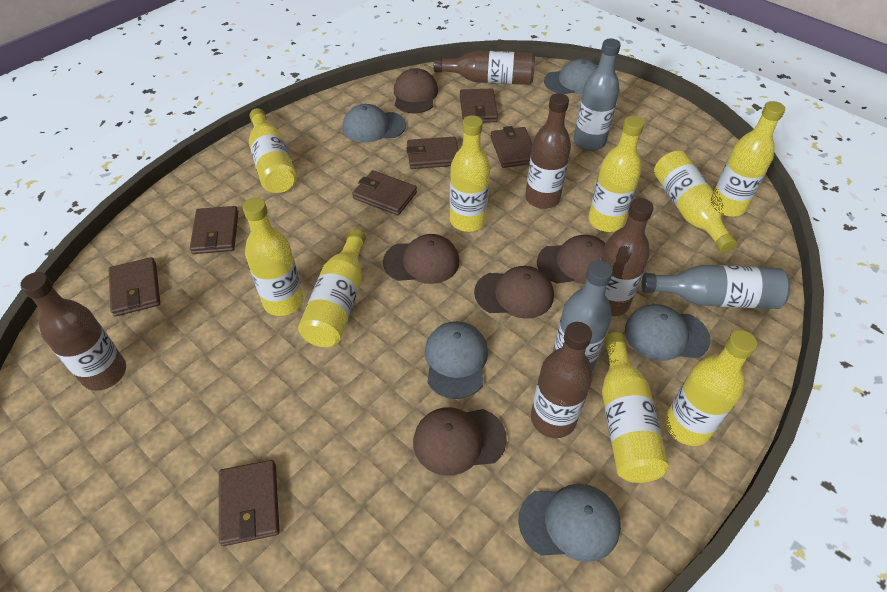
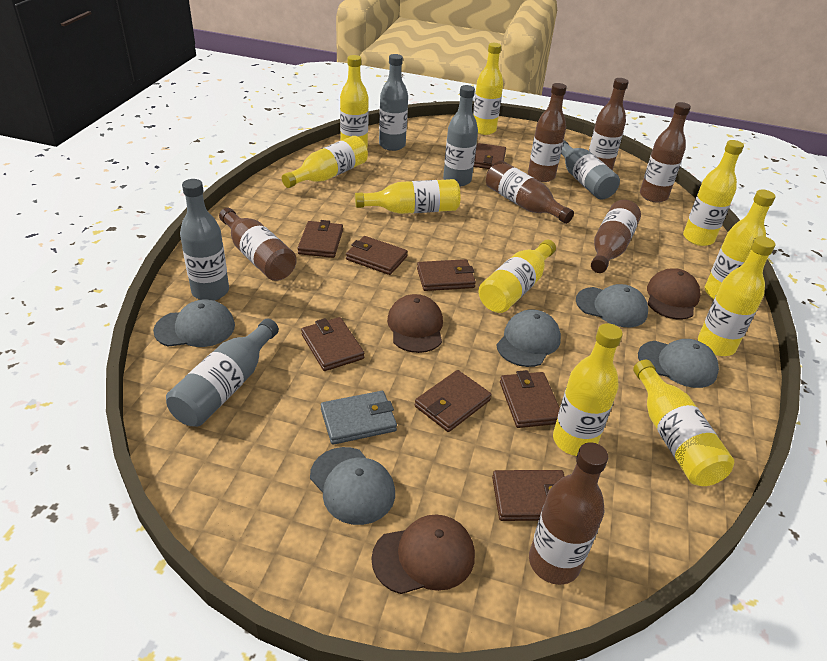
brown bottle: [20,272,126,391] [434,50,535,85] [525,93,571,209] [531,322,593,438] [600,198,654,316] = 5 -> [219,208,297,281] [486,161,574,224] [528,83,567,182] [529,442,608,585] [589,78,629,171] [591,200,641,273] [640,102,691,203] = 7
brown cap: [383,234,460,284] [394,68,438,113] [413,407,507,476] [474,266,554,319] [537,235,605,284] = 5 -> [371,514,475,594] [387,294,443,353] [647,268,701,320] = 3
brown wallet: [108,257,160,317] [190,206,238,254] [219,460,280,546] [352,170,417,215] [406,137,458,169] [460,89,498,123] [490,126,532,168] = 7 -> [297,220,343,258] [301,317,364,371] [346,236,408,275] [415,370,492,432] [417,259,476,291] [474,143,506,169] [492,470,565,521] [500,370,560,428] = 8
grey bottle: [553,260,613,371] [574,39,621,151] [641,265,790,309] = 3 -> [166,318,279,427] [180,179,229,301] [379,54,408,151] [443,85,478,187] [561,140,620,199] = 5
grey wallet: none = 0 -> [321,391,397,445] = 1
yellow bottle: [242,197,303,316] [249,108,297,193] [298,229,366,347] [450,115,490,232] [588,116,644,232] [602,332,669,483] [654,151,737,253] [665,330,757,446] [714,101,785,217] = 9 -> [282,136,368,188] [340,55,369,147] [355,179,460,214] [473,43,503,135] [479,240,556,313] [553,323,623,456] [633,360,735,486] [683,140,744,246] [698,236,775,356] [705,190,776,299] = 10

